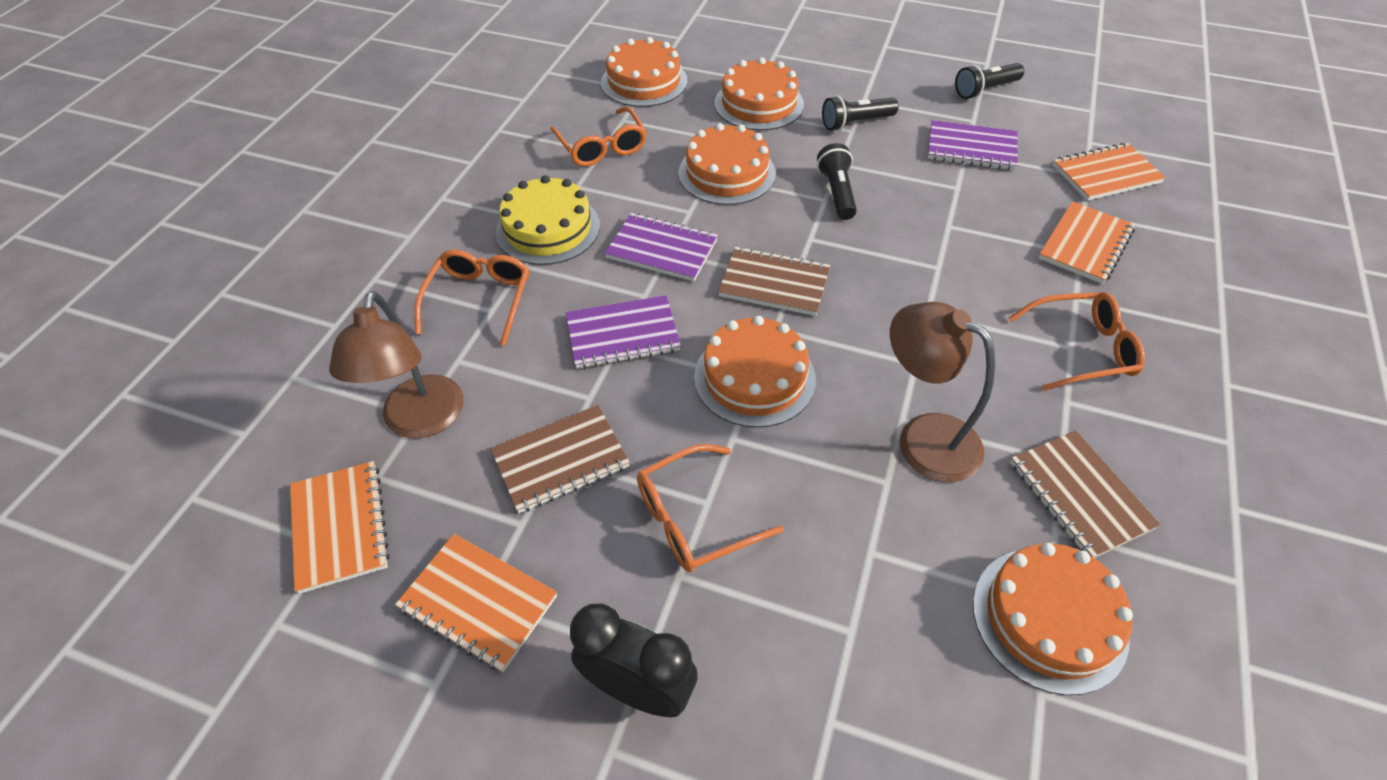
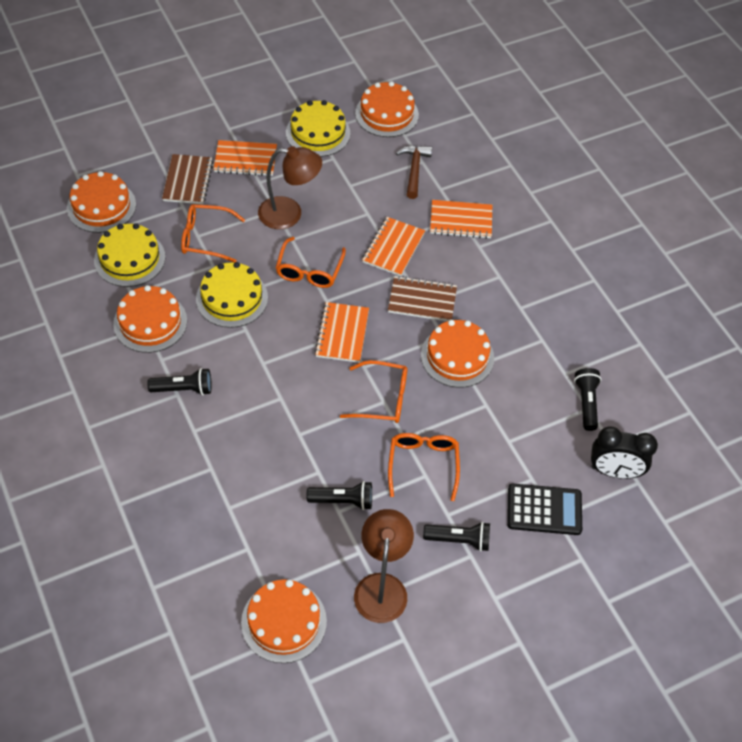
black calculator: none = 0 -> [507,483,582,535] = 1
black flashlight: [817,143,857,220] [822,96,899,131] [955,63,1024,99] = 3 -> [147,368,212,395] [306,481,372,510] [423,522,490,552] [574,368,601,431] = 4
brown hammer: none = 0 -> [396,145,432,199] = 1
brown notebook: [490,405,630,513] [718,246,830,316] [1010,430,1161,558] = 3 -> [162,154,214,204] [388,276,457,321] = 2
purple notebook: [566,295,681,369] [605,213,718,281] [928,120,1018,170] = 3 -> none = 0
yellow cake: [496,175,600,265] = 1 -> [94,223,165,287] [196,262,268,328] [286,100,350,157] = 3

